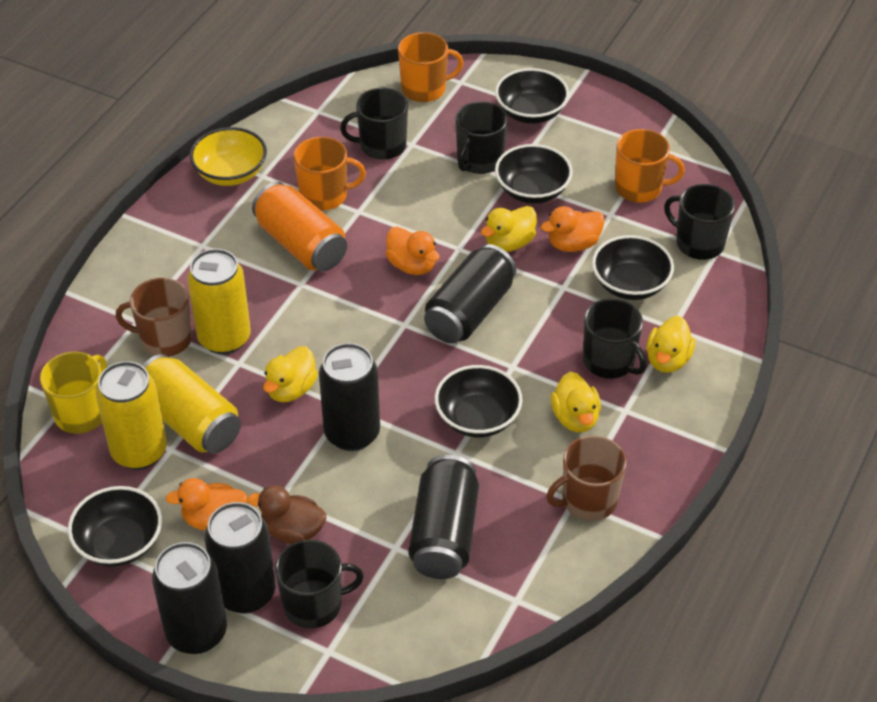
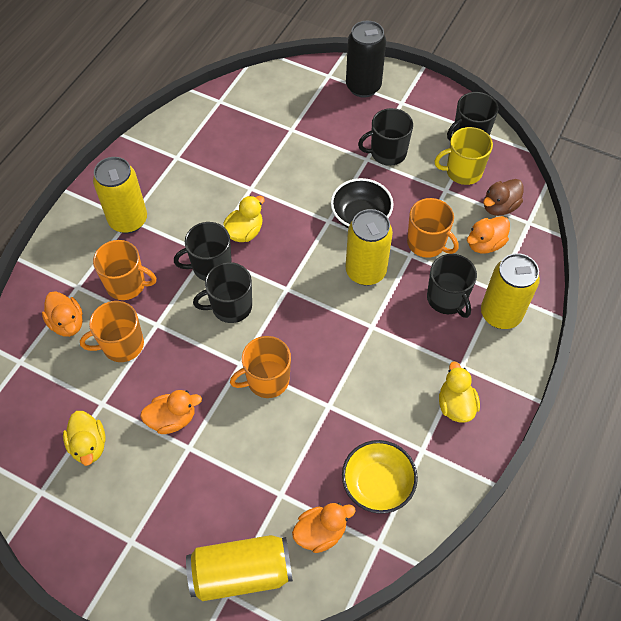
black bowl: [68,486,162,567] [435,365,522,438] [495,68,569,124] [495,144,573,204] [592,235,674,300] = 5 -> [331,178,393,228] = 1
black can: [152,542,227,654] [204,502,276,614] [319,343,380,451] [408,455,479,579] [424,244,516,343] = 5 -> [346,20,386,98] = 1
brown mug: [115,278,192,357] [546,435,626,521] = 2 -> none = 0
orange can: [252,182,347,271] = 1 -> none = 0
orange duck: [166,478,248,531] [386,227,440,275] [541,206,605,252] = 3 -> [42,291,83,337] [140,390,202,434] [292,503,356,553] [467,216,510,253] = 4
orange mug: [294,137,366,211] [398,32,464,102] [615,129,685,203] = 3 -> [80,301,144,362] [93,240,157,300] [230,336,291,398] [407,198,459,258] = 4
yellow can: [96,361,167,470] [142,354,241,454] [187,249,251,355] = 3 -> [93,157,147,234] [186,535,293,601] [346,209,393,286] [481,253,540,329] = 4
yellow duck: [263,346,318,402] [481,206,537,252] [551,372,601,432] [646,316,695,373] = 4 -> [63,411,106,466] [223,196,265,242] [439,361,480,423] = 3

